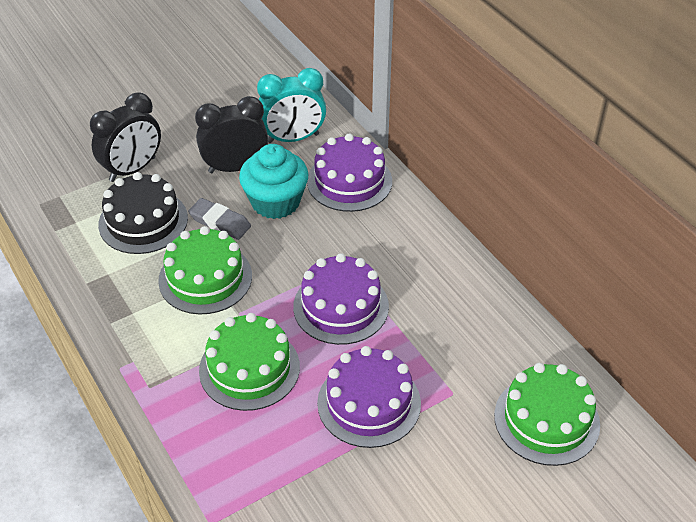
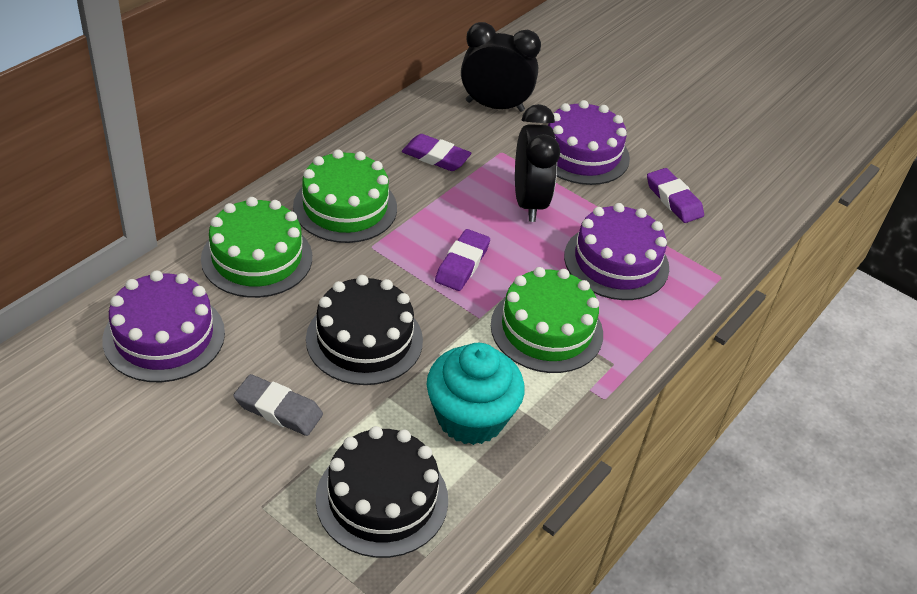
black cake: [98,172,188,254] = 1 -> [306,275,423,385] [316,426,448,558] = 2
purple eraser: none = 0 -> [402,134,472,171] [435,229,490,291] [647,168,704,223] = 3
turquoise clock: [257,68,326,143] = 1 -> none = 0

